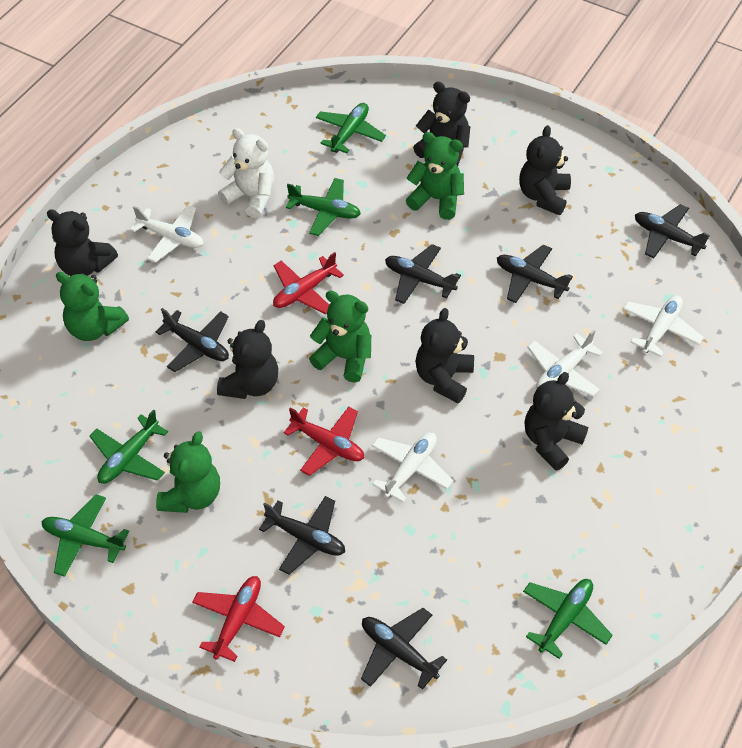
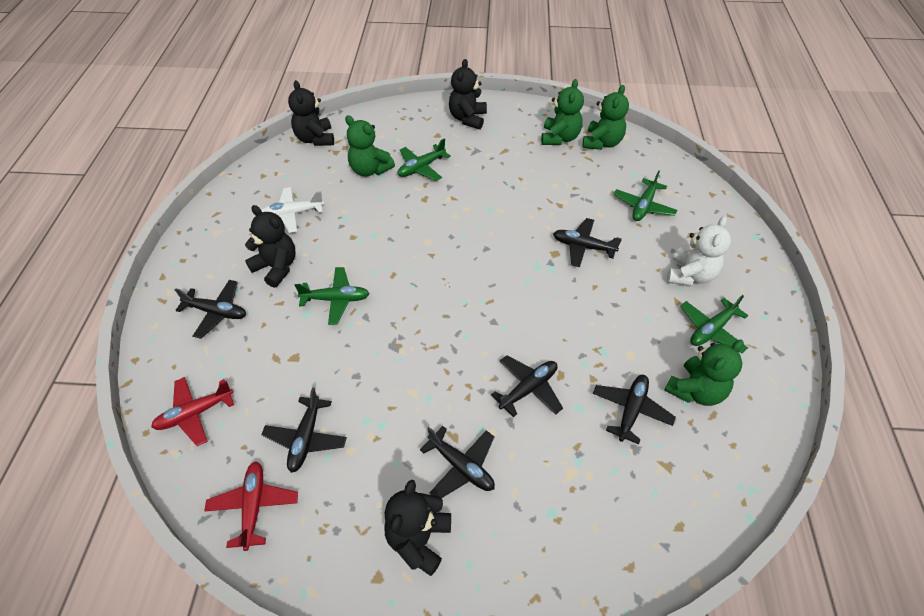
black teddy bear: [47,209,118,276] [217,320,278,399] [413,81,470,166] [415,308,474,403] [519,125,571,215] [525,372,588,471] = 6 -> [245,205,295,288] [288,80,334,146] [384,479,451,576] [449,59,487,129] = 4
green plane: [41,494,129,577] [89,410,168,484] [286,178,361,236] [316,103,386,153] [523,579,613,659] = 5 -> [295,267,370,325] [398,139,451,181] [613,170,677,221] [680,295,749,353] = 4
red plane: [192,576,285,662] [273,252,344,314] [284,407,364,476] = 3 -> [151,377,234,446] [204,462,298,551] = 2
white plane: [130,205,203,263] [372,432,453,502] [527,330,603,396] [623,295,704,357] = 4 -> [261,187,324,233] = 1

